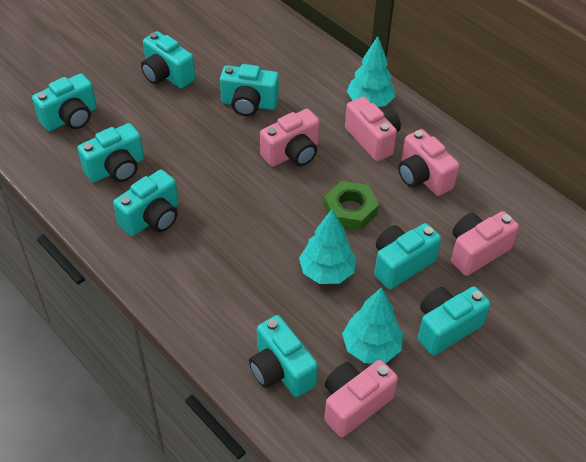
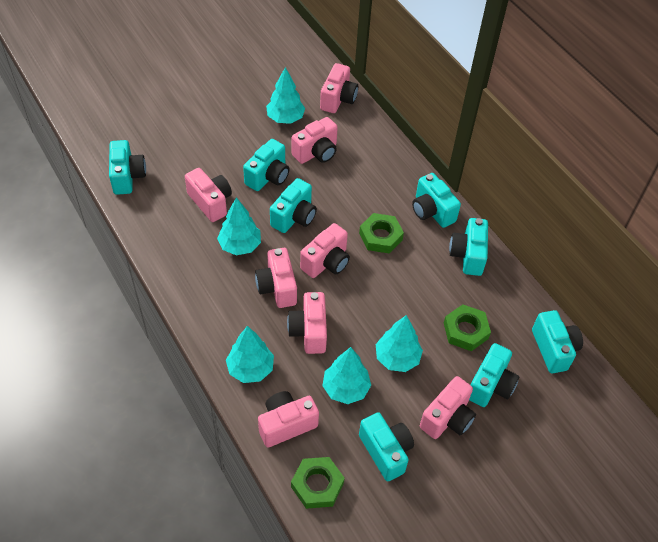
green nut: [323,181,379,231] = 1 -> [291,457,345,509] [359,213,404,253] [444,304,491,351] = 3
pink camera: [260,109,320,167] [324,360,398,437] [345,97,401,161] [398,129,459,196] [451,211,519,276] = 5 -> [185,168,232,222] [255,248,297,308] [258,391,319,447] [287,292,327,354] [292,117,338,164] [300,223,350,278] [320,63,358,113] [420,376,476,439] = 8
turquoise tree: [299,209,356,284] [342,287,403,363] [347,36,395,107] = 3 -> [217,197,261,255] [226,326,274,383] [266,67,305,124] [322,347,371,404] [376,315,423,372] = 5

